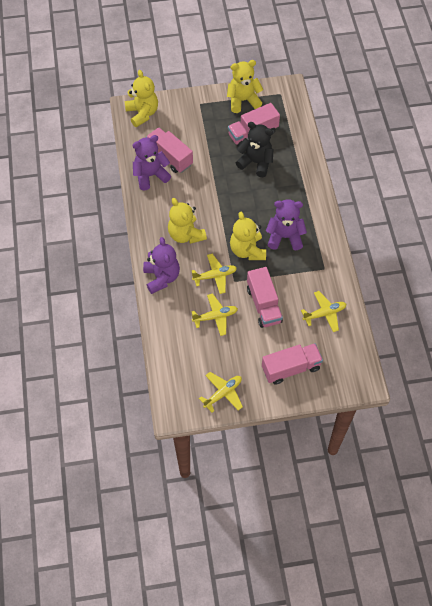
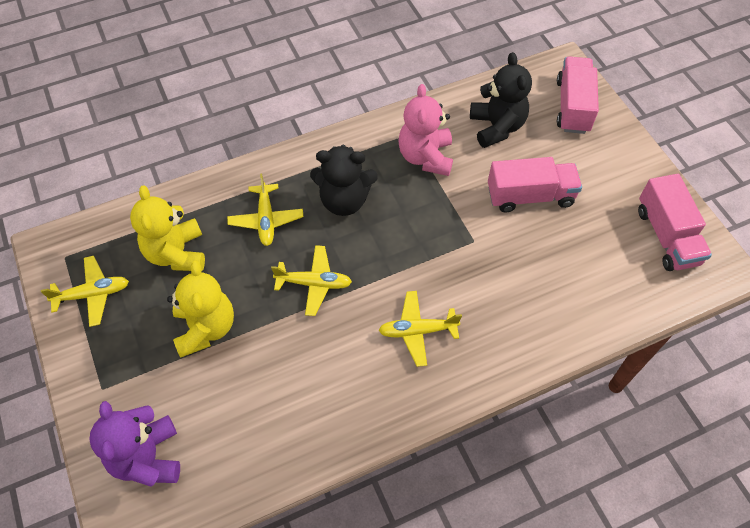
black teddy bear: [236,122,273,177] = 1 -> [310,145,378,216] [470,52,532,148] = 2
pink teddy bear: none = 0 -> [398,84,453,176] = 1
pink truck: [146,127,193,173] [228,103,280,146] [247,267,283,328] [262,343,323,385] = 4 -> [488,157,582,212] [557,56,599,134] [638,174,712,271] = 3
purple teddy bear: [132,135,171,191] [143,237,180,294] [266,199,307,250] = 3 -> [89,401,180,487] = 1
yellow teddy bear: [125,70,158,127] [168,198,207,244] [227,60,263,113] [230,212,266,260] = 4 -> [130,186,205,271] [167,260,234,357] = 2

